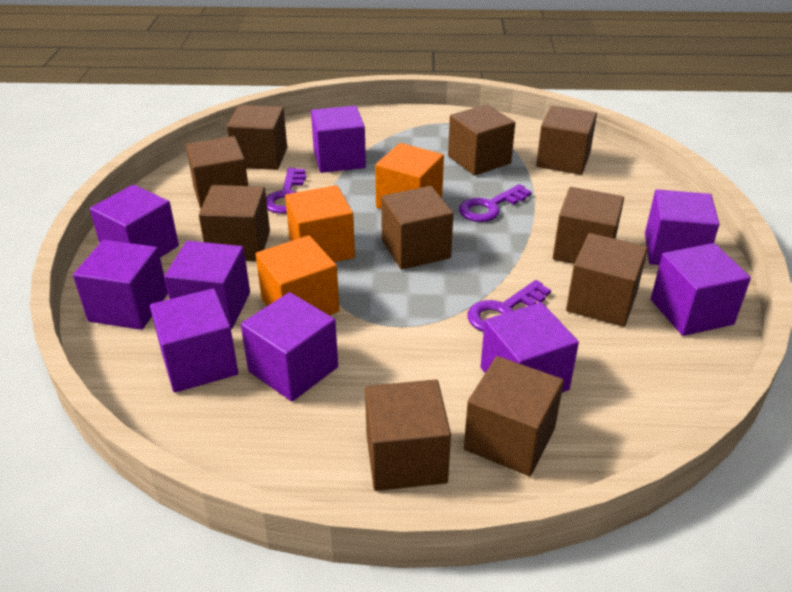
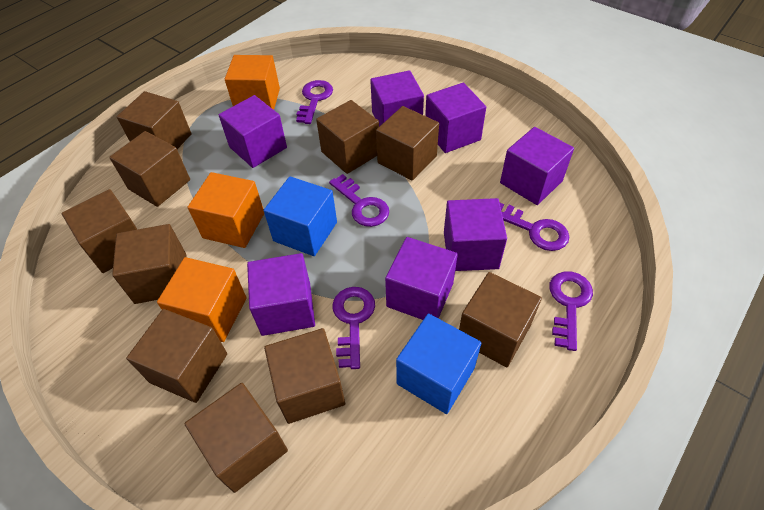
blue cube: none = 0 -> [264,176,337,256] [396,314,481,414] = 2
purple cube: [73,240,168,330] [90,185,179,257] [150,288,238,393] [164,241,250,329] [241,292,338,401] [311,106,366,173] [480,302,579,392] [645,189,719,265] [651,243,751,336] = 9 -> [219,95,287,168] [247,253,315,336] [370,70,424,127] [385,237,458,320] [425,83,486,153] [444,198,507,271] [500,127,574,205] = 7
purple key: [266,168,306,214] [459,184,531,222] [467,280,551,332] = 3 -> [296,80,333,124] [329,174,389,227] [333,287,375,369] [499,202,569,251] [549,271,593,351] = 5

